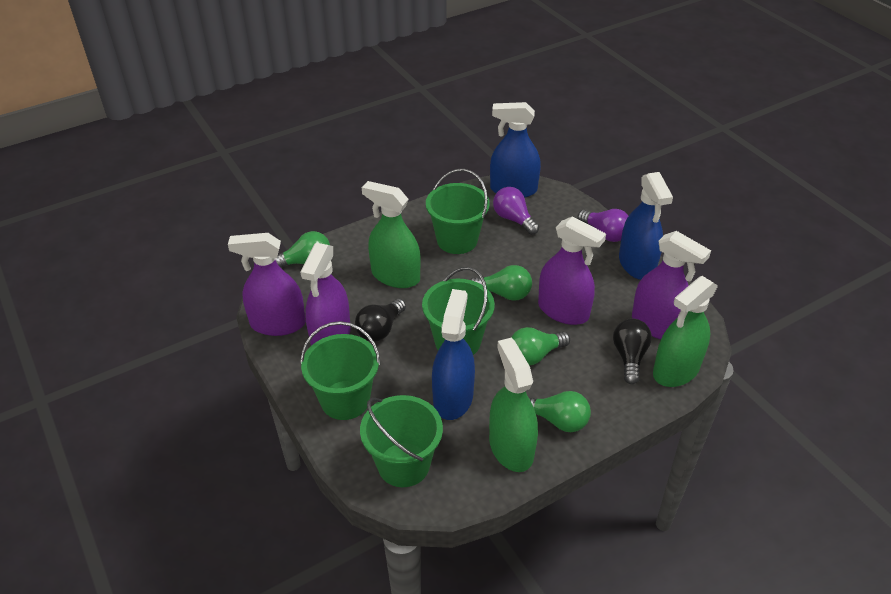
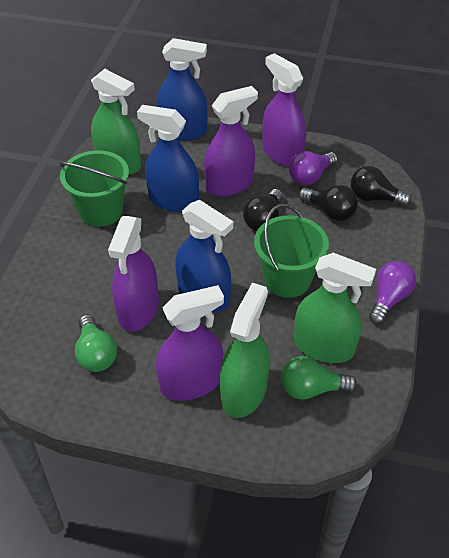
black light bulb: [355,299,406,342] [613,318,652,384] = 2 -> [243,189,283,231] [299,185,358,221] [351,166,412,207] = 3
green bucket: [300,321,381,420] [360,395,443,487] [422,267,495,355] [426,169,490,254] = 4 -> [59,150,129,227] [254,204,329,298] = 2
green light bulb: [275,231,330,268] [470,265,532,301] [511,327,570,366] [529,391,591,432] = 4 -> [75,314,117,372] [281,356,357,400] = 2

